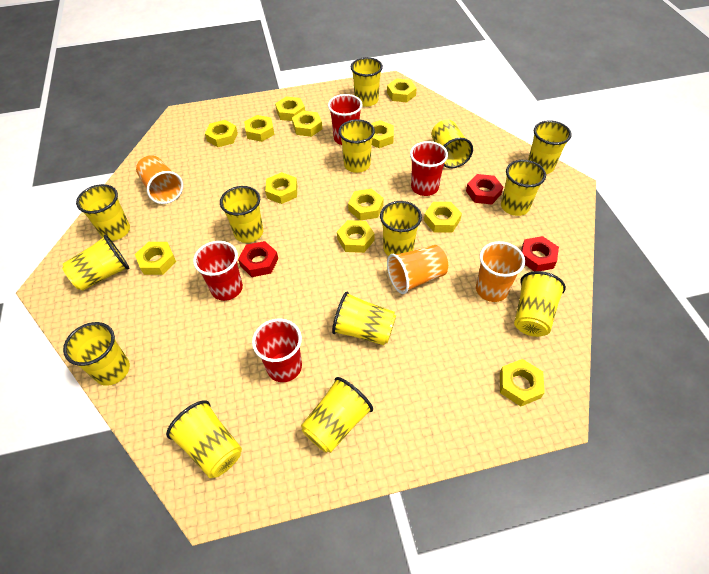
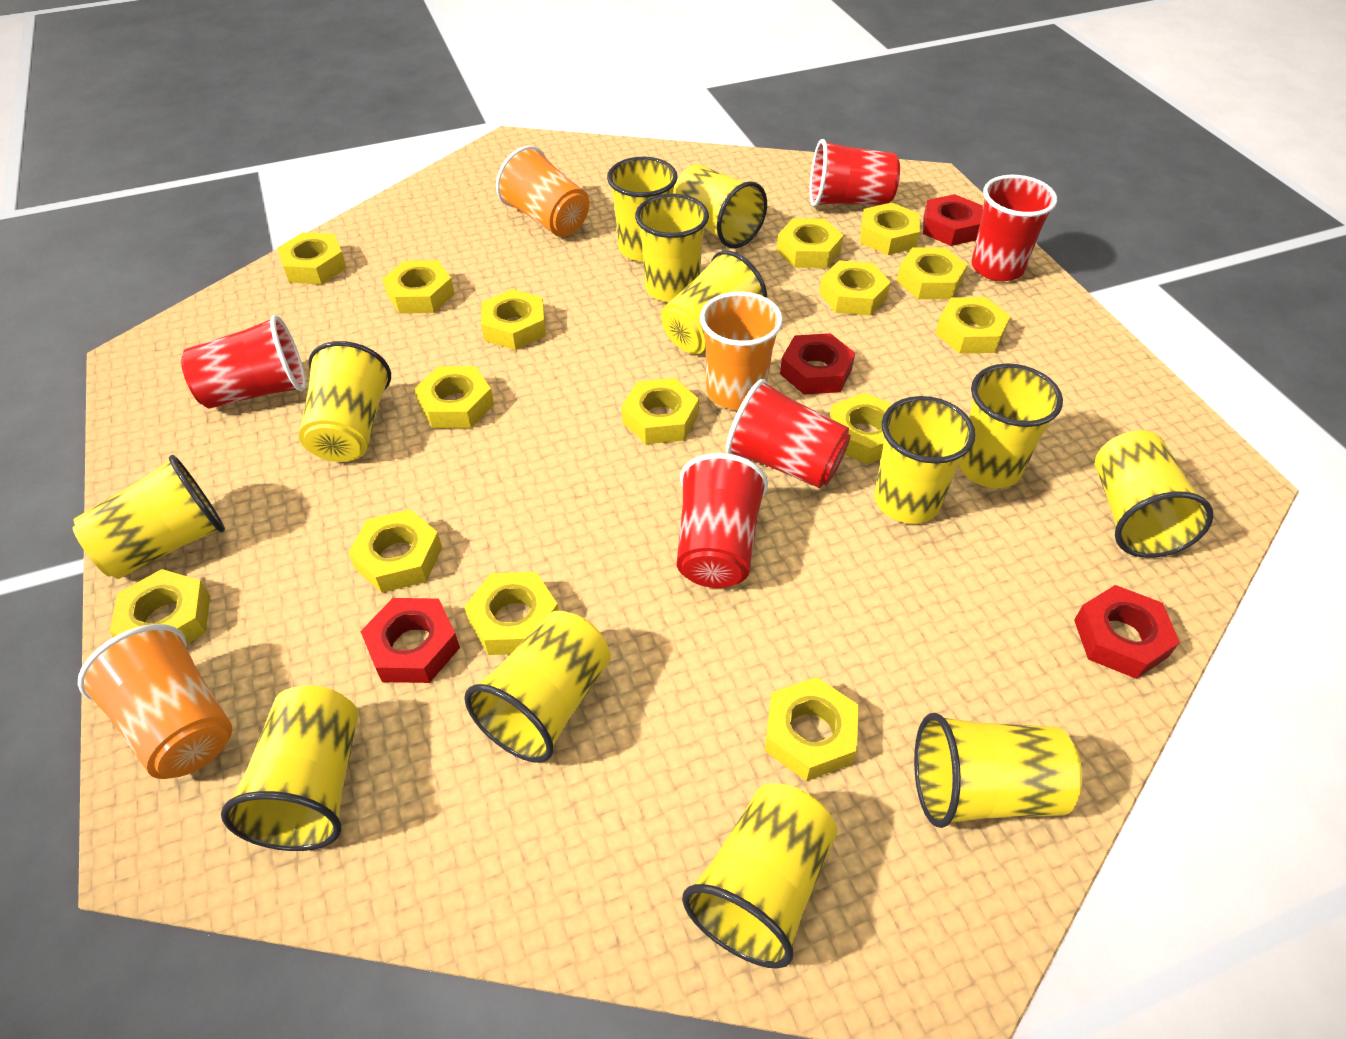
red cup: [193,241,243,301] [252,319,302,382] [328,94,362,145] [410,141,448,196] = 4 -> [181,315,306,409] [677,453,768,588] [726,379,851,488] [810,139,900,207] [971,175,1057,281] = 5
red nut: [238,241,278,277] [466,174,503,204] [521,236,559,271] = 3 -> [360,598,460,683] [780,333,855,395] [923,194,983,246] [1074,585,1180,679] = 4
yellow cup: [62,235,129,291] [63,322,130,386] [76,184,130,241] [166,400,242,478] [220,186,263,243] [301,377,373,453] [332,292,396,345] [338,119,375,173] [351,57,383,107] [380,201,422,256] [431,120,473,168] [501,160,546,216] [514,271,566,337] [528,120,572,174] = 14 -> [73,455,225,579] [221,685,359,851] [299,341,391,462] [464,611,610,763] [607,157,678,262] [635,194,709,302] [661,251,767,354] [673,164,767,248] [682,783,837,969] [875,396,975,524] [914,713,1082,828] [959,363,1063,488] [1095,430,1214,558] = 13
yellow nut: [135,242,176,275] [205,120,238,147] [244,115,274,142] [265,172,297,204] [275,96,305,121] [292,111,322,137] [337,220,375,253] [348,189,384,221] [371,120,394,148] [387,78,417,102] [424,202,462,233] [500,359,545,406] = 12 -> [109,569,210,644] [277,232,347,284] [348,509,442,593] [382,260,455,314] [414,366,494,428] [464,572,559,655] [481,289,546,350] [622,378,699,444] [765,677,859,781] [777,218,844,268] [819,260,891,316] [829,393,892,464] [860,202,920,255] [897,247,967,299] [935,297,1011,354] = 15

